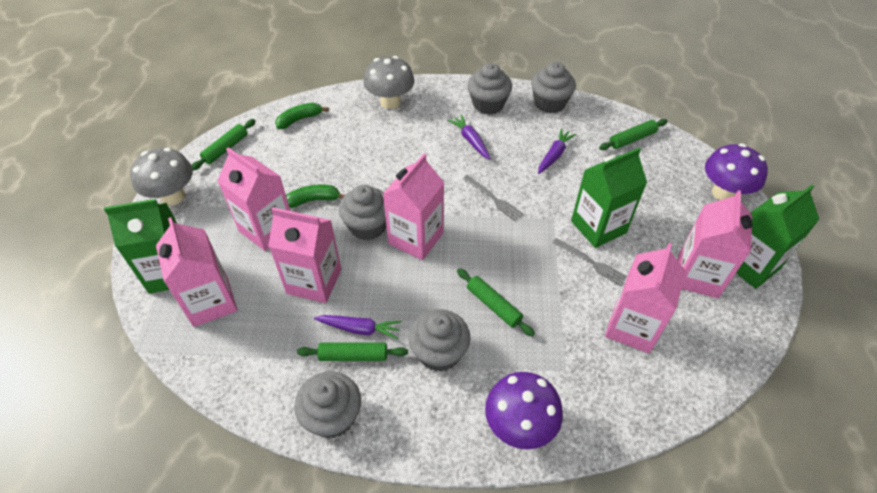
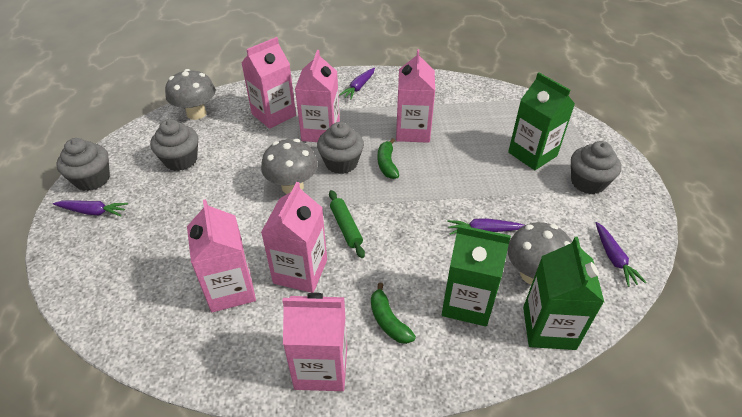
green rolling pin: [192,119,256,171] [297,342,408,361] [457,268,535,337] [599,119,668,150] = 4 -> [329,190,365,258] = 1
grey cupcake: [294,371,361,438] [339,185,386,240] [408,309,471,372] [468,63,512,115] [531,62,576,113] = 5 -> [56,138,110,191] [150,119,198,171] [317,122,364,174] [571,141,621,194] = 4
grey fork: [463,175,523,221] [552,238,627,286] = 2 -> none = 0
grey mushroom: [130,148,193,205] [363,56,414,109] = 2 -> [165,69,216,120] [261,139,318,194] [507,222,572,285] = 3
purple carrot: [314,315,402,340] [448,114,491,160] [538,128,576,174] = 3 -> [53,200,128,216] [339,68,375,99] [447,218,524,235] [596,222,647,287] = 4
purple mushroom: [485,372,563,450] [705,144,768,200] = 2 -> none = 0

